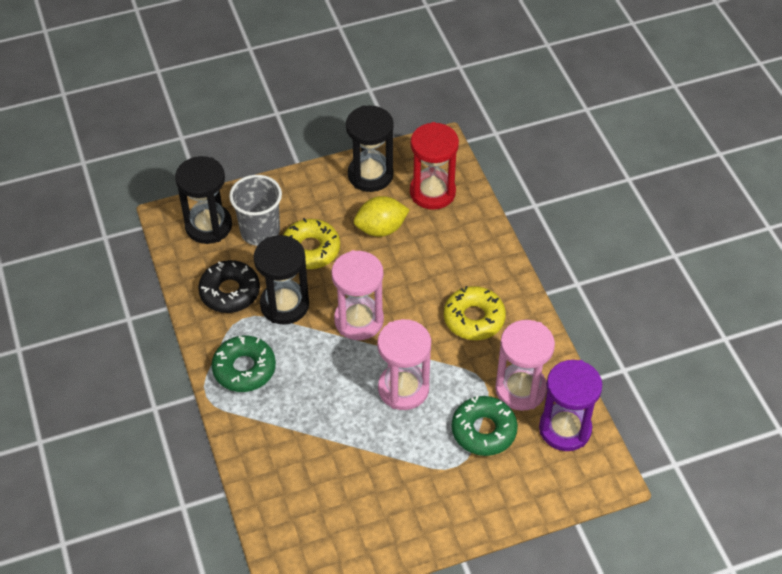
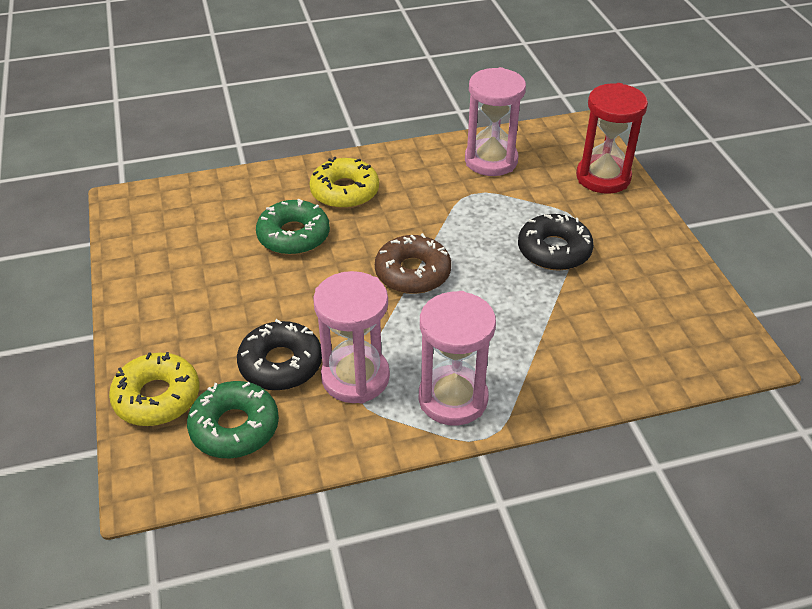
black donut: [198,260,260,313] = 1 -> [237,319,322,391] [518,214,594,271] = 2
black hourglass: [175,156,232,244] [254,235,309,325] [346,105,394,192] = 3 -> none = 0
brown donut: none = 0 -> [375,233,451,294] = 1
grey cup: [229,175,282,246] = 1 -> none = 0
purple hourglass: [539,360,603,451] = 1 -> none = 0
yellow lemon: [354,196,410,237] = 1 -> none = 0

